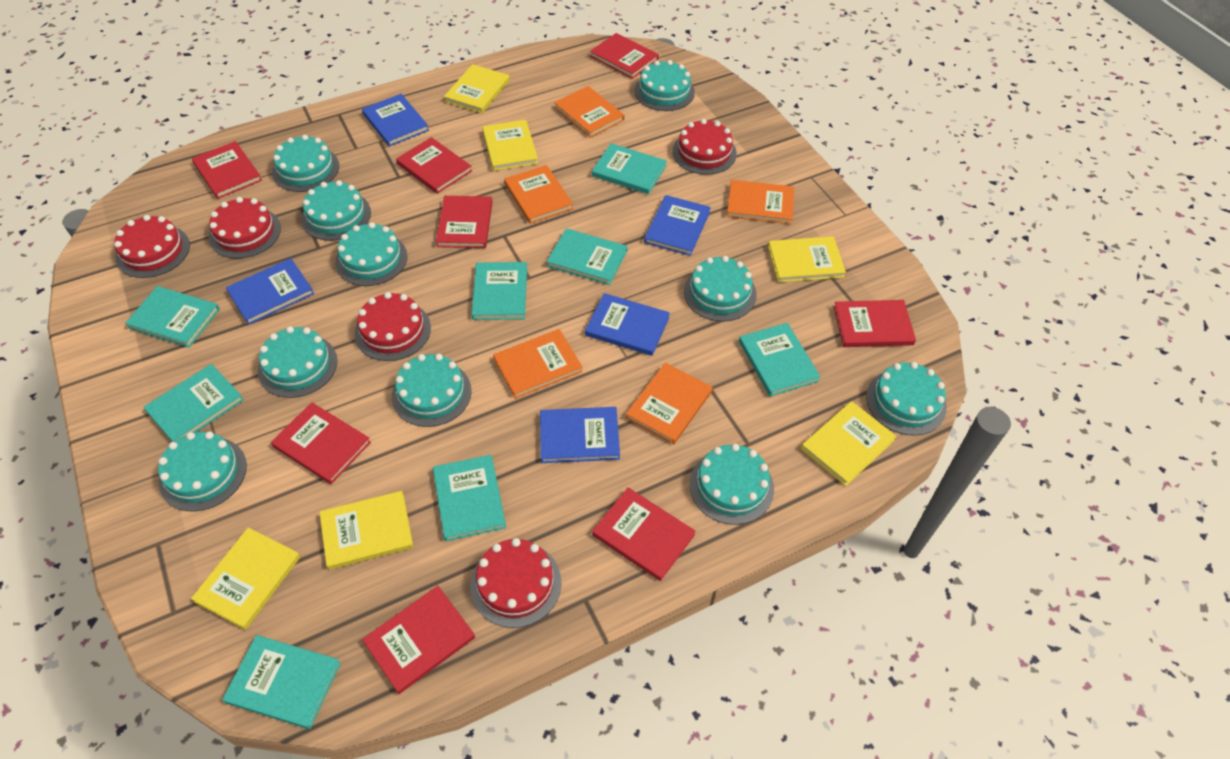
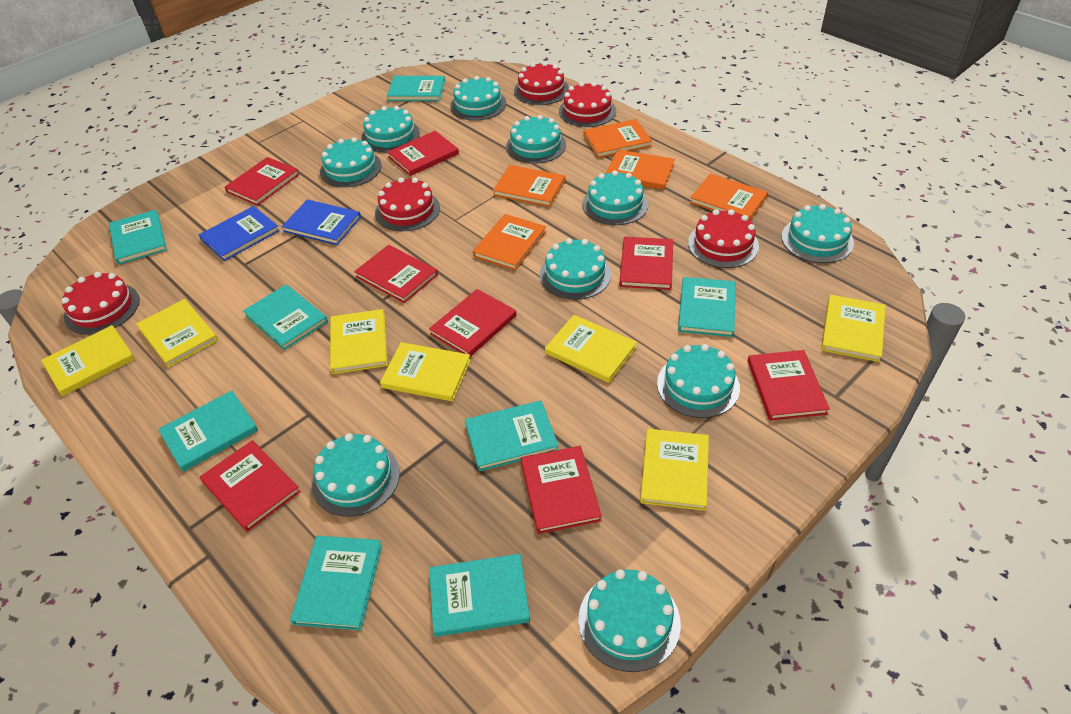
blue book: [226,258,314,325] [362,94,429,147] [540,407,620,463] [585,293,670,356] [644,195,711,256] = 5 -> [199,206,280,261] [282,199,361,245] = 2
yellow book: [191,527,300,630] [319,491,413,570] [444,64,510,113] [482,120,538,171] [768,236,846,282] [801,401,897,486] = 6 -> [41,325,135,396] [136,299,218,367] [330,309,388,374] [380,342,471,401] [545,315,637,383] [640,429,709,511] [821,295,886,362] = 7

